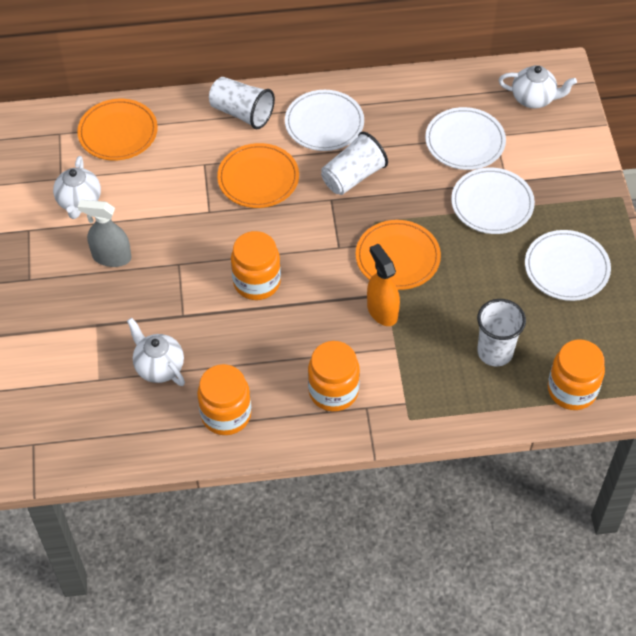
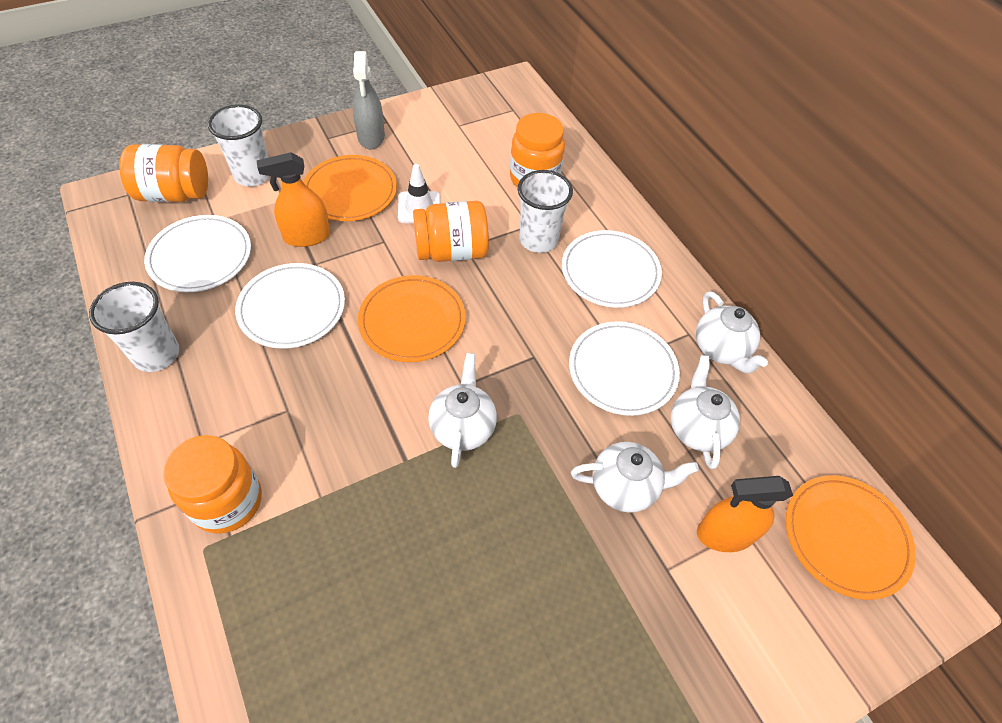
orange spray bottle: [367,244,400,326] = 1 -> [257,152,330,247] [697,476,793,552] = 2
white teapot: [53,156,101,219] [127,318,185,386] [499,65,577,108] = 3 -> [428,353,497,468] [571,442,699,513] [671,355,740,469] [696,291,768,374] = 4
white traffic cone: none = 0 -> [398,164,440,223] = 1

